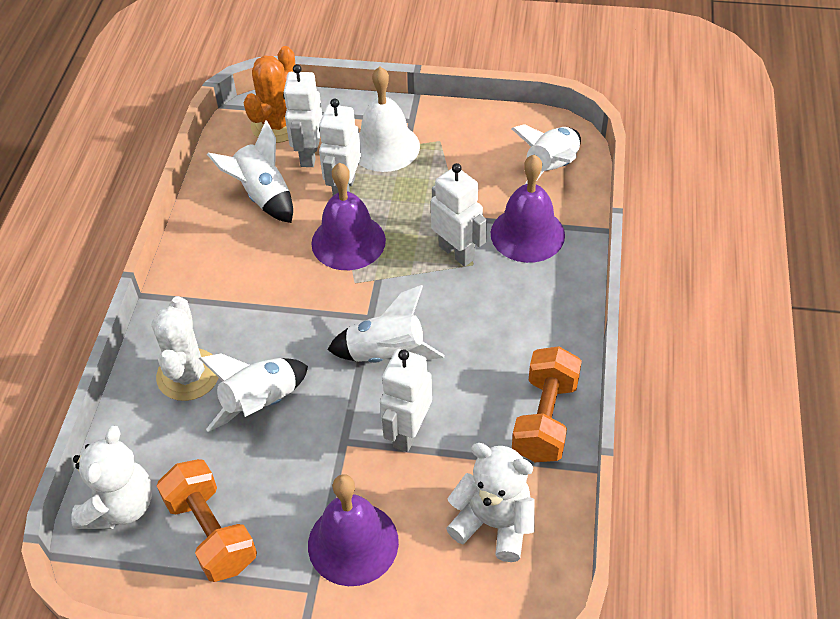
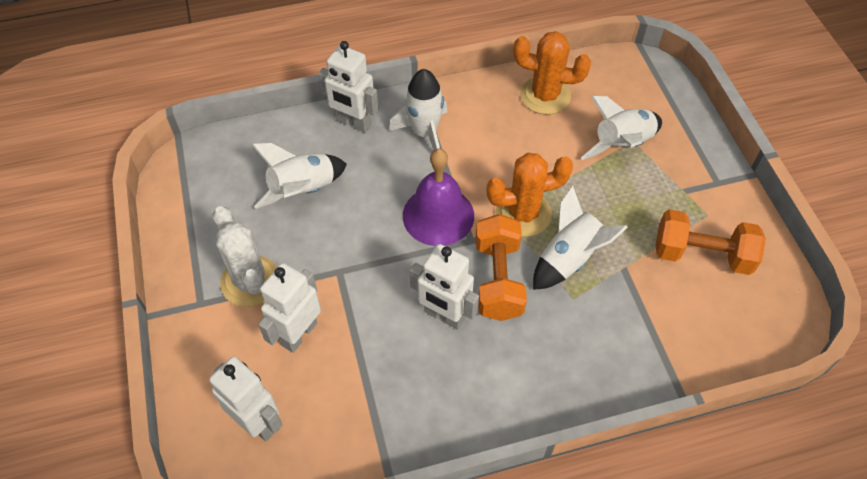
orange cactus: [243,46,295,143] = 1 -> [486,153,573,237] [513,31,591,114] = 2
purple bell: [308,474,399,586] [311,163,386,270] [491,155,565,263] = 3 -> [403,148,474,246] = 1
white bell: [359,67,420,172] = 1 -> none = 0
white teddy bear: [71,426,152,529] [446,443,535,562] = 2 -> none = 0

